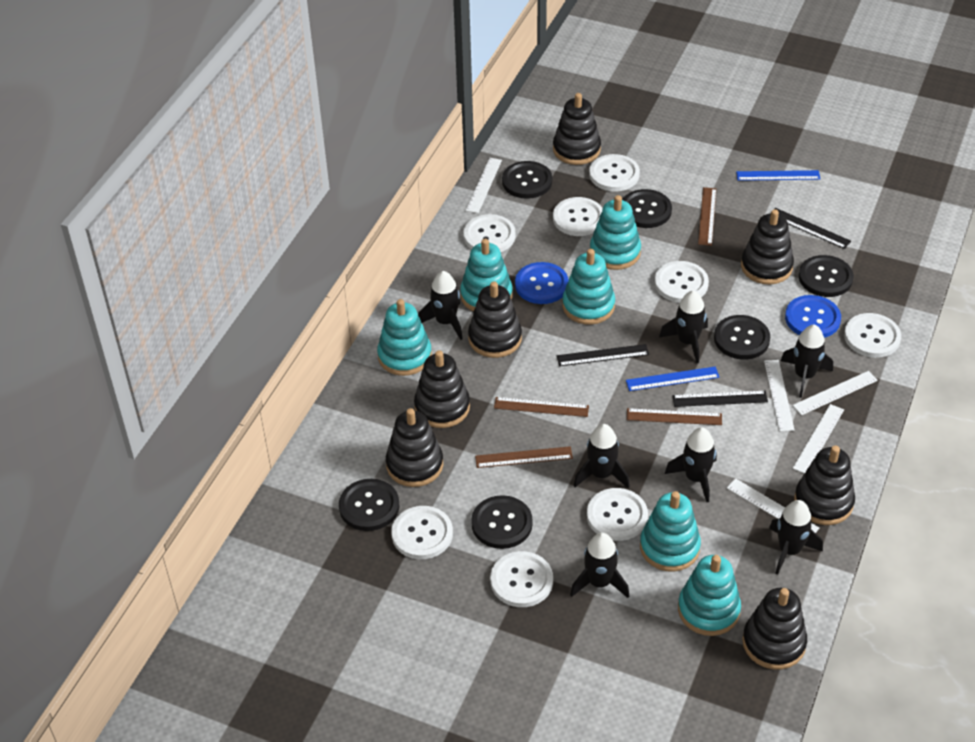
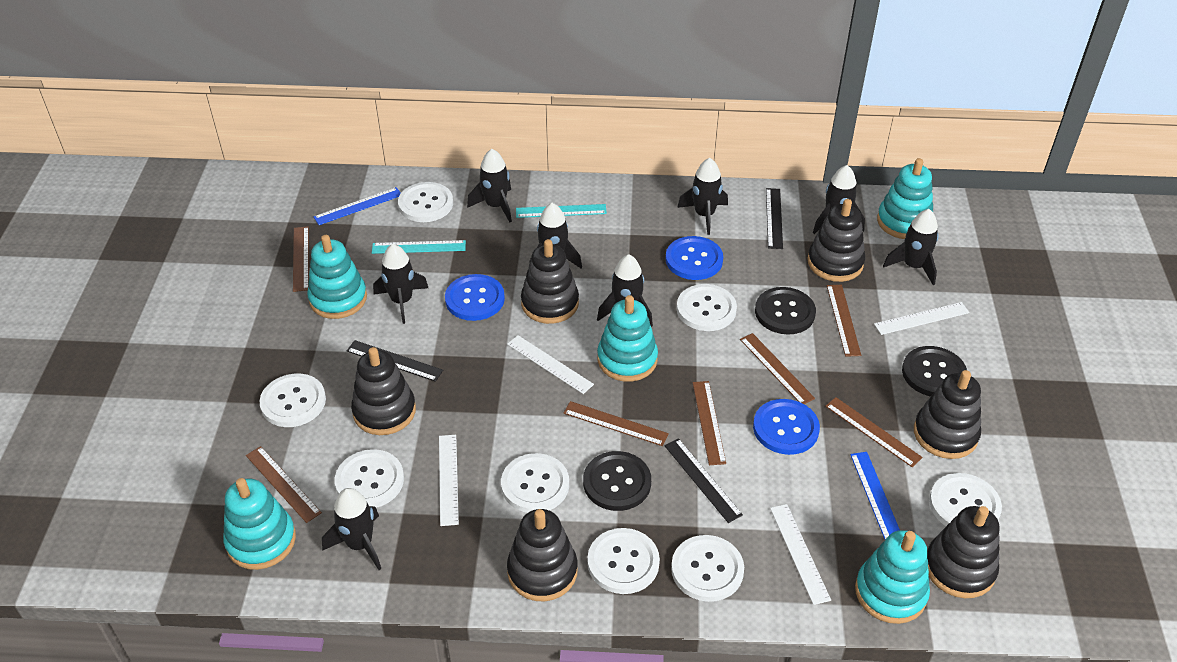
black button: [339,479,399,531] [471,495,533,549] [502,161,552,199] [622,189,672,228] [714,315,770,359] [799,255,854,297] = 6 -> [583,451,651,511] [755,287,816,335] [902,346,967,397] = 3
black rocket: [418,271,463,340] [570,533,629,598] [574,424,630,488] [659,290,708,363] [665,427,717,502] [769,500,823,575] [781,324,833,398] = 7 -> [322,488,381,570] [373,244,428,324] [467,149,512,222] [530,203,582,269] [597,254,653,327] [677,158,728,235] [813,165,865,234] [883,209,939,285] = 8
black stacking toy: [386,408,443,487] [414,350,470,428] [468,281,522,358] [553,93,601,165] [741,209,794,284] [742,588,807,670] [794,446,855,525] = 7 -> [351,347,416,435] [507,509,578,601] [521,239,579,324] [807,199,865,282] [914,370,981,459] [927,506,1000,598] = 6
blue button: [515,262,569,304] [785,295,841,338] = 2 -> [445,274,505,321] [665,236,723,280] [753,399,820,455] = 3
brown ruler: [475,446,573,468] [494,397,589,417] [627,408,722,425] [698,187,716,246] = 4 -> [246,446,322,523] [293,226,309,292] [563,401,669,446] [693,381,726,465] [740,333,815,404] [825,397,923,467] [827,285,861,357] = 7
turquoise ruler: none = 0 -> [372,240,466,254] [516,204,607,218] = 2
turquoise stacking toy: [377,299,432,376] [460,239,513,312] [562,249,615,325] [590,195,641,270] [640,491,701,572] [678,555,741,636] = 6 -> [223,478,296,570] [307,235,367,319] [597,295,658,382] [855,530,930,624] [877,158,933,239] = 5
white ruler: [466,158,502,213] [727,478,820,533] [764,360,795,431] [793,371,878,415] [793,404,844,473] = 5 -> [439,435,459,526] [507,335,594,394] [770,504,831,605] [874,302,970,335] = 4

